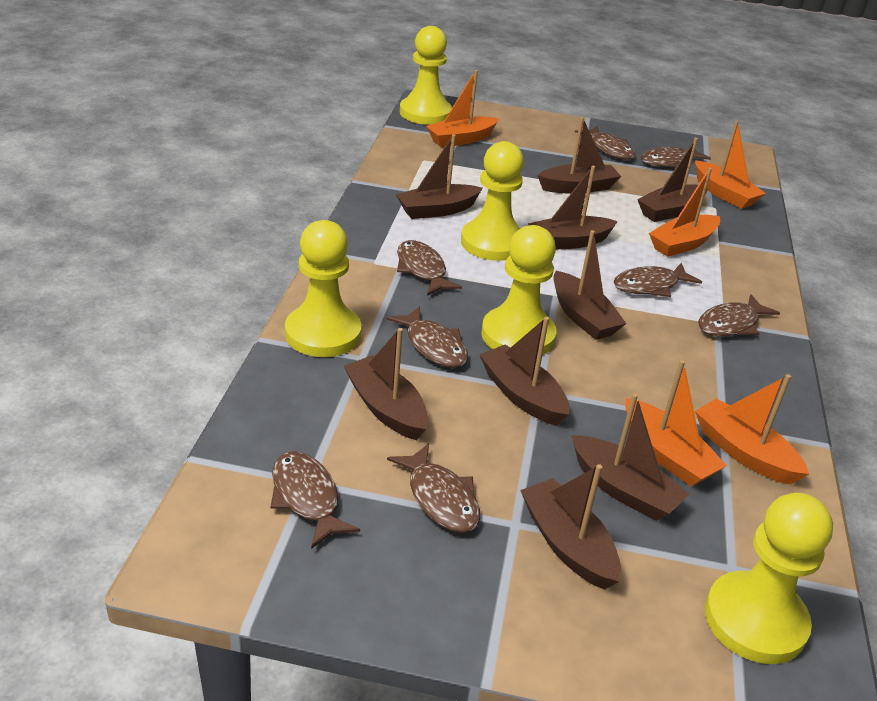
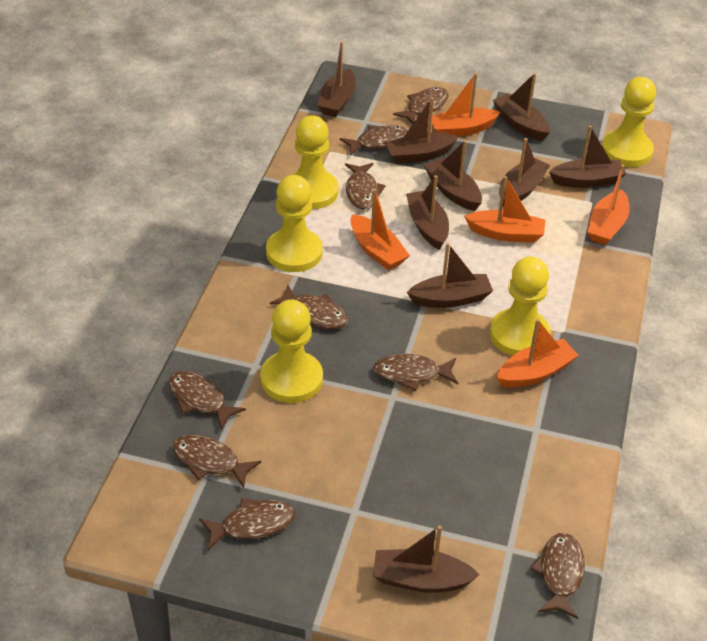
brown fish: [271,451,360,549] [386,306,468,368] [387,443,480,533] [397,240,462,296] [575,126,635,160] [614,263,702,297] [641,147,711,167] [698,294,780,336] = 8 -> [169,371,246,430] [172,435,261,488] [199,498,295,550] [270,285,348,329] [340,125,408,156] [345,163,386,210] [373,354,458,391] [393,87,449,124] [530,533,585,619] = 9

